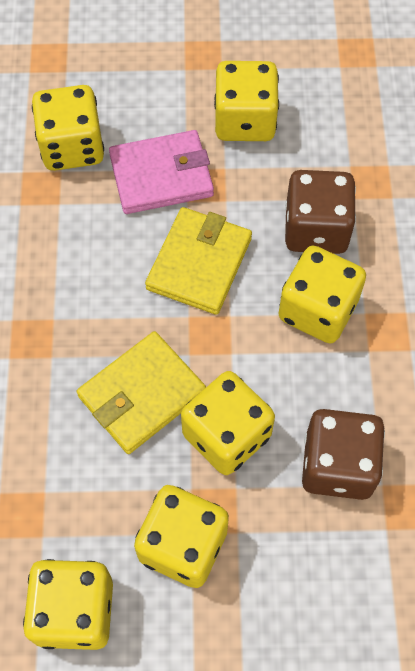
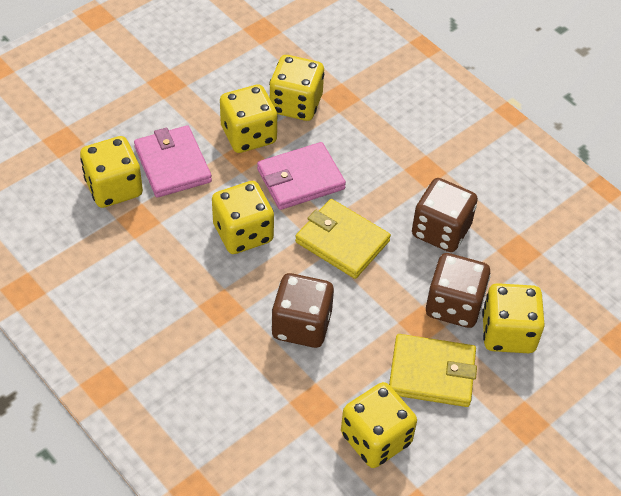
brown dice: [285,170,356,254] [302,409,385,500] = 2 -> [271,273,334,348] [412,178,478,252] [426,253,490,328] = 3
pink wallet: [109,130,214,214] = 1 -> [134,125,212,198] [257,142,346,210] = 2

